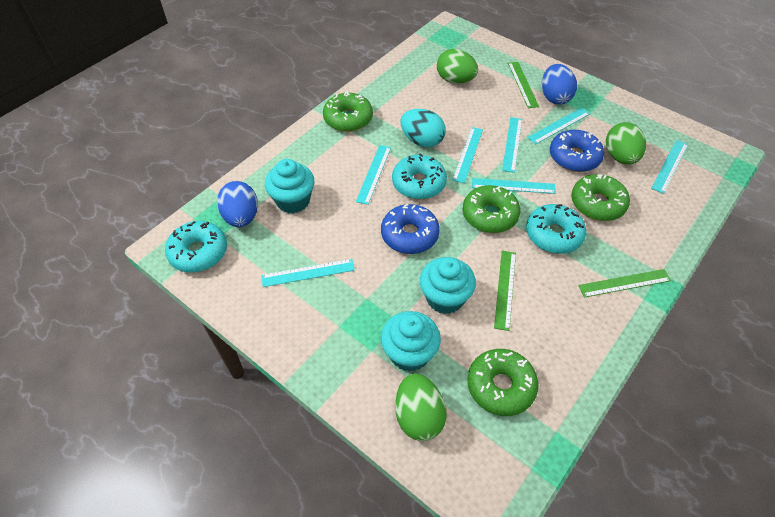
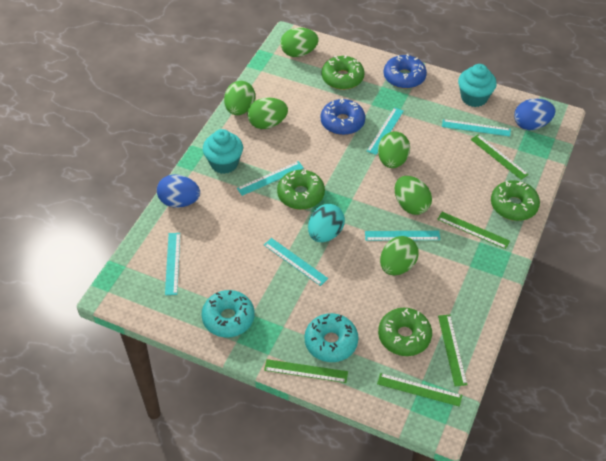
green egg: [395,373,446,441] [437,49,478,84] [606,122,646,165] = 3 -> [224,81,255,115] [247,97,288,129] [280,28,319,57] [378,132,410,168] [380,236,419,275] [395,176,432,215] = 6
green ruler: [494,251,516,331] [508,62,539,108] [578,269,671,298] = 3 -> [264,359,348,383] [377,373,462,407] [437,212,510,249] [438,315,468,386] [471,135,529,180] = 5
turquoise cupcake: [265,159,315,213] [381,311,441,372] [420,257,476,314] = 3 -> [203,129,243,174] [458,64,497,107] = 2
turquoise donut: [165,221,227,273] [392,153,447,199] [526,204,586,254] = 3 -> [201,290,255,337] [304,313,359,362] = 2
turquoise ruler: [261,259,355,287] [356,145,391,205] [452,127,483,183] [472,178,556,194] [502,117,522,173] [527,108,590,144] [651,140,688,194] = 7 -> [165,233,180,295] [237,161,304,196] [264,238,328,286] [365,231,440,241] [367,107,404,155] [442,119,511,137] = 6

